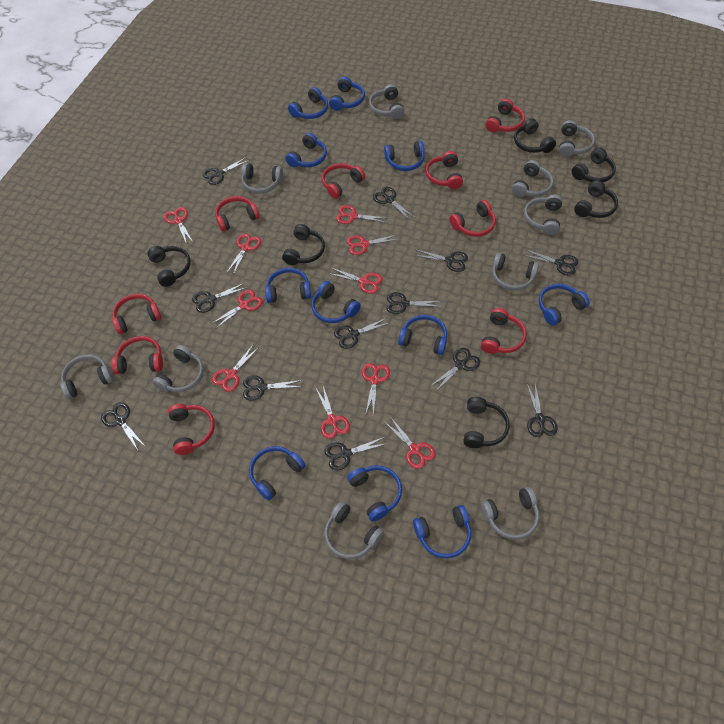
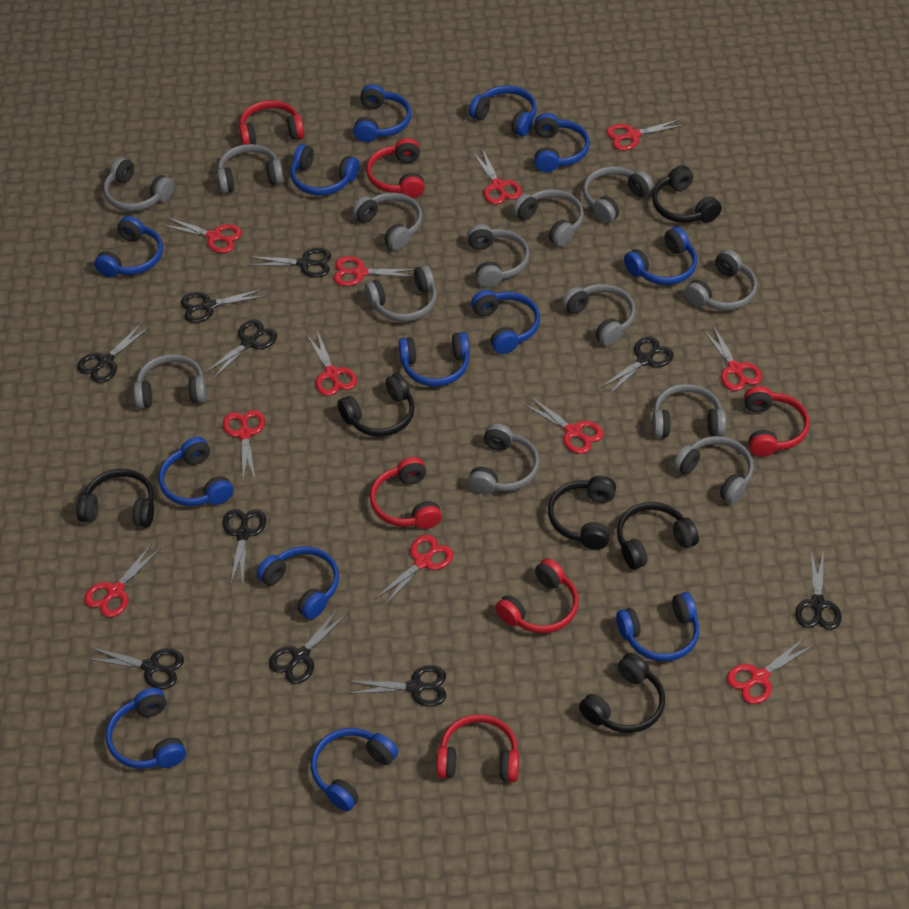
black scissors: [101,402,146,452] [192,283,245,313] [203,157,250,185] [243,375,303,401] [325,437,388,470] [334,318,389,349] [373,187,414,220] [387,292,443,314] [413,249,468,272] [431,348,480,391] [523,250,579,276] [527,384,558,437] = 12 -> [77,323,150,383] [88,647,184,689] [181,289,266,323] [204,320,277,380] [222,509,266,586] [248,248,331,278] [269,608,347,684] [348,665,446,707] [600,337,674,395] [795,550,842,630] = 10
blue headphones: [249,446,306,501] [265,268,311,303] [286,133,327,167] [288,87,328,119] [311,281,361,323] [329,77,365,111] [347,465,402,521] [384,141,424,171] [398,315,447,355] [413,505,471,559] [539,284,590,326] = 11 -> [94,216,163,277] [106,688,186,769] [159,437,234,506] [257,546,339,620] [291,144,359,195] [311,728,398,811] [353,84,411,142] [399,332,470,386] [469,85,537,136] [471,290,540,354] [534,113,590,172] [616,592,699,662] [624,227,697,285] = 13
grey headphones: [60,355,113,399] [152,345,204,392] [241,163,283,194] [325,501,384,559] [369,84,404,119] [481,487,539,540] [492,253,539,290] [512,160,553,197] [524,194,562,235] [559,120,595,157] = 10 -> [104,157,174,211] [134,354,207,409] [217,144,284,193] [352,192,422,250] [365,265,437,322] [467,224,530,287] [468,423,539,494] [513,189,584,247] [562,284,635,346] [583,166,653,223] [652,384,726,438] [673,436,754,504] [684,249,757,310] = 13
red headphones: [112,294,161,334] [112,336,163,374] [168,404,215,455] [215,196,260,232] [322,163,365,199] [426,151,463,189] [450,200,496,237] [481,308,527,354] [486,99,525,132] = 9 -> [239,100,304,145] [366,138,425,198] [370,457,442,529] [437,714,519,782] [495,558,579,633] [744,386,809,457] = 6
red scissors: [164,207,193,244] [211,290,263,329] [212,345,259,392] [226,233,261,274] [316,386,350,439] [328,268,383,294] [336,205,387,224] [347,235,400,255] [362,363,390,416] [386,418,436,469] = 10 -> [84,543,161,617] [162,217,242,253] [223,410,265,481] [307,331,357,396] [333,256,415,286] [375,535,453,606] [472,149,522,204] [522,396,604,454] [606,119,685,150] [703,325,762,391] [727,637,814,704] = 11

